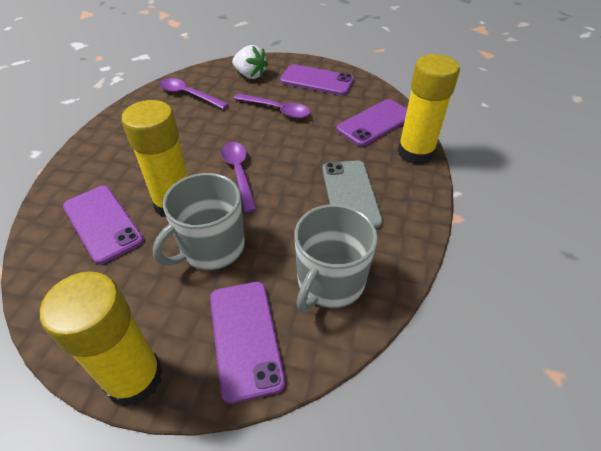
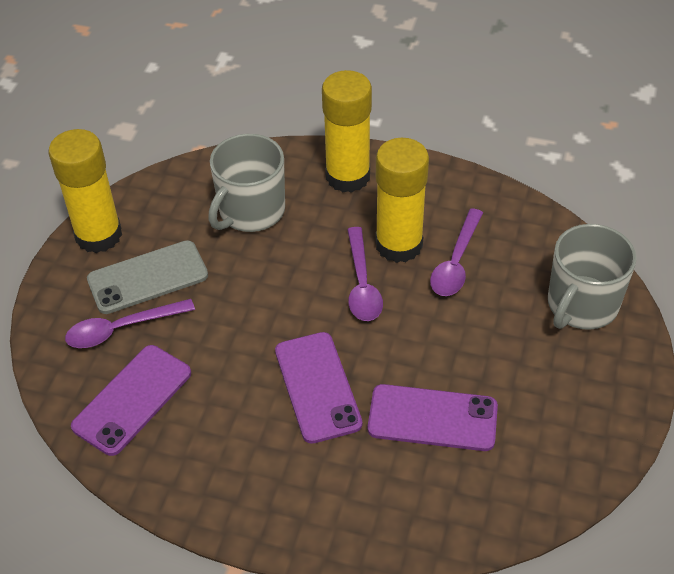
purple phone: [63,186,144,265] [210,282,285,404] [280,64,354,95] [336,99,407,146] = 4 -> [71,345,191,456] [275,332,362,444] [368,384,498,451] = 3
white strawberry: [232,45,268,79] = 1 -> none = 0

